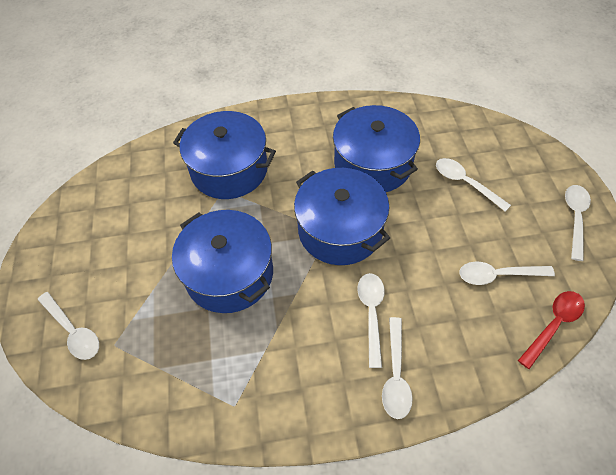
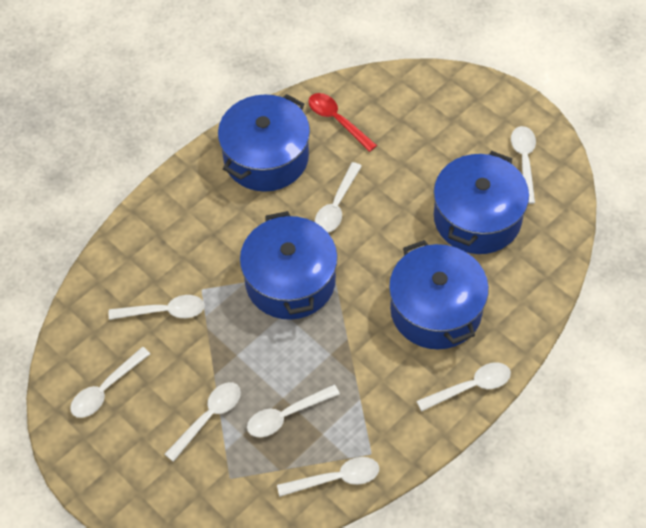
white spoon: [38,292,99,360] [357,273,385,368] [382,317,413,419] [436,158,511,212] [459,262,555,285] [565,185,591,261] = 6 -> [70,347,150,418] [109,295,205,320] [165,382,241,462] [247,385,340,437] [277,457,379,497] [315,162,362,233] [416,362,511,412] [511,126,536,204] = 8

